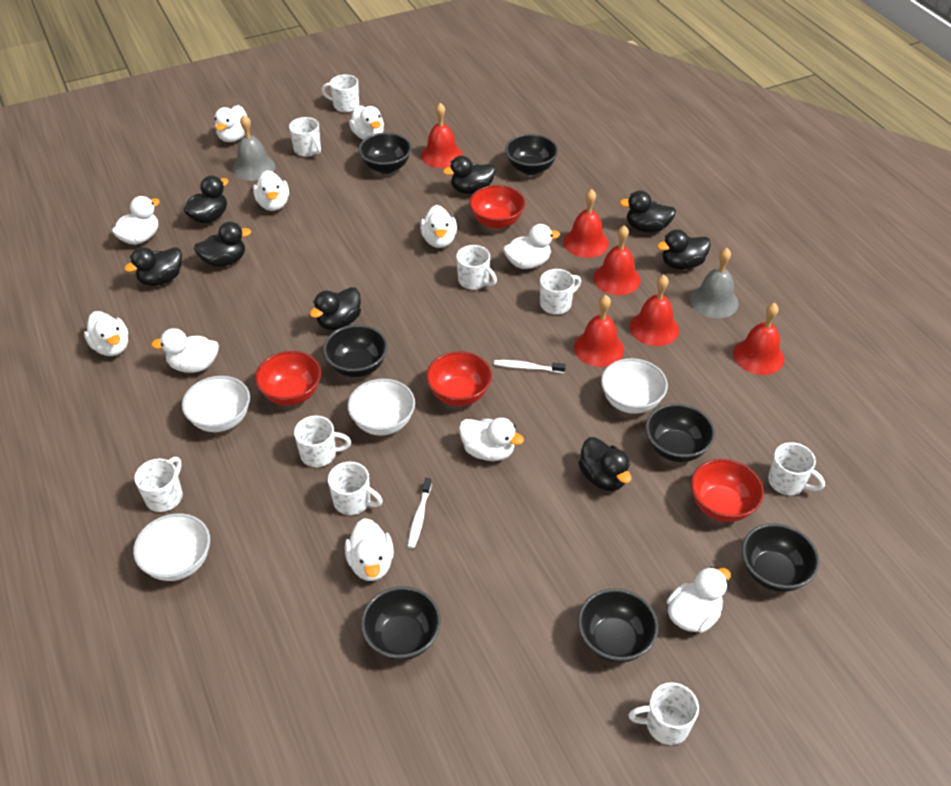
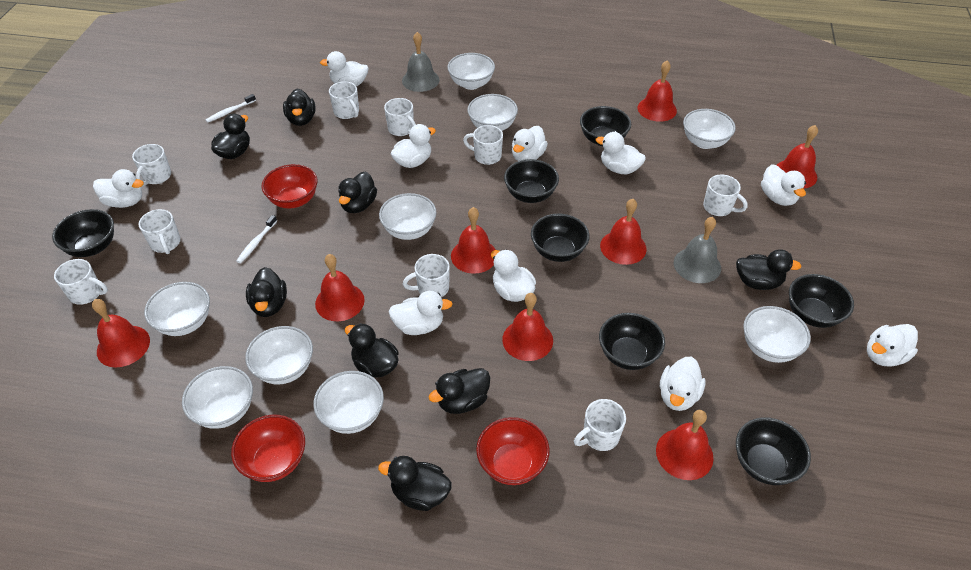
red bell: [421,103,463,168] [563,189,609,258] [574,295,624,367] [593,225,641,295] [630,275,679,346] [733,303,785,375] = 6 -> [92,299,150,367] [315,254,365,321] [451,207,496,274] [502,293,553,361] [600,199,646,265] [638,60,677,122] [656,410,714,480] [777,125,818,189] = 8
red bowl: [255,351,321,406] [426,351,492,406] [469,185,525,229] [691,459,764,522] = 4 -> [231,415,305,482] [261,164,317,209] [476,417,550,485] = 3
white bowl: [133,513,210,581] [182,376,250,432] [348,379,415,436] [601,358,668,414] = 4 -> [144,282,210,336] [182,366,253,429] [245,326,313,385] [313,371,384,434] [379,193,437,240] [447,53,495,90] [467,94,518,131] [683,109,736,149] [743,306,811,363] = 9
white duck: [84,311,128,356] [112,196,160,245] [151,328,219,373] [215,105,251,142] [253,170,289,211] [345,518,394,581] [349,105,384,140] [420,205,457,248] [459,418,524,461] [503,224,560,269] [667,567,731,633] = 11 -> [93,169,144,208] [320,51,369,86] [388,291,452,335] [390,124,436,168] [491,249,536,302] [512,126,548,161] [596,132,646,174] [660,357,706,411] [761,164,806,206] [867,324,918,367] = 10

